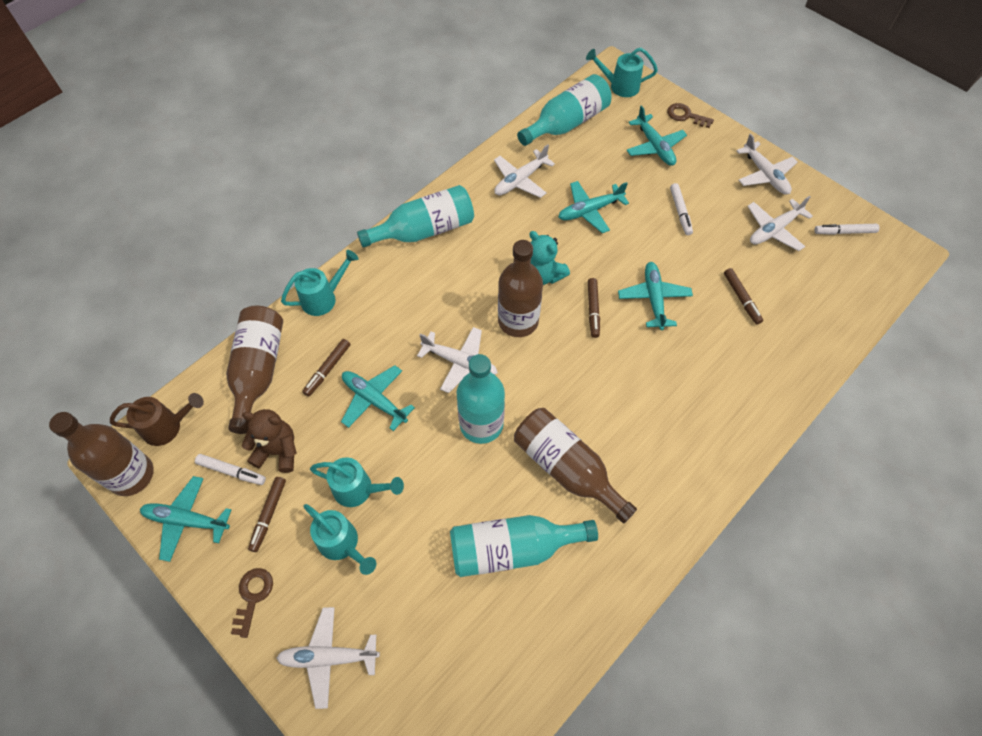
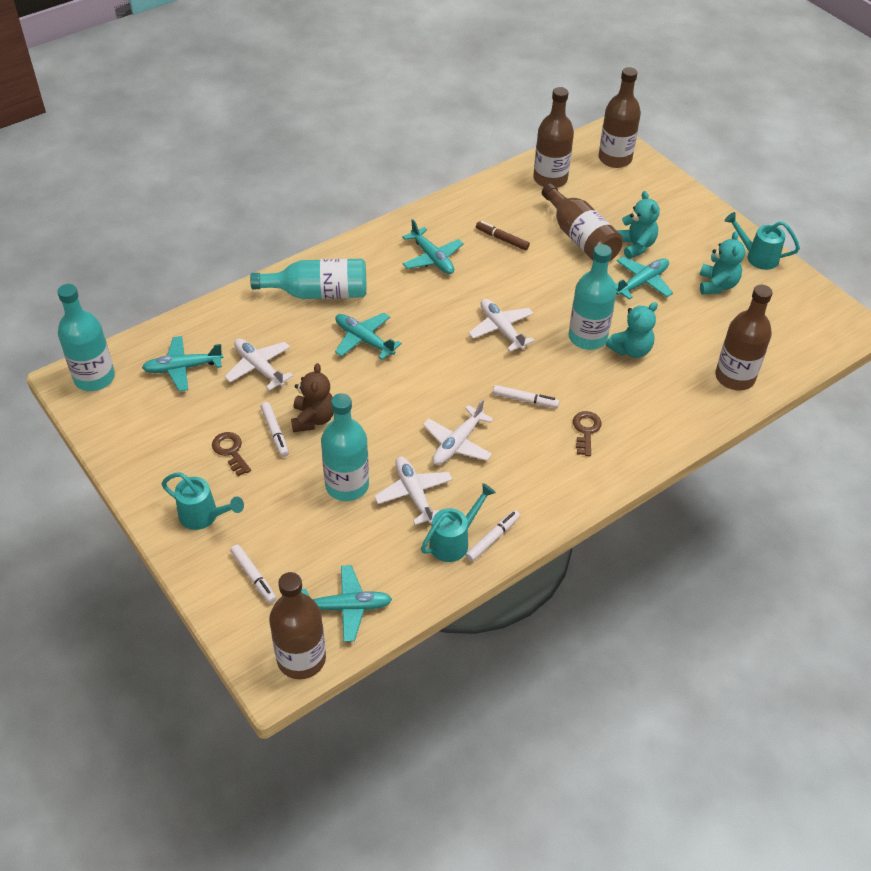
brown bottle: [49,412,154,496] [226,306,283,434] [498,240,543,337] [514,408,637,524] = 4 -> [269,572,326,679] [533,87,574,188] [542,184,623,261] [599,67,641,168] [715,285,773,390] = 5
brown marker: [248,477,286,552] [302,339,350,397] [588,278,600,338] [724,268,763,325] = 4 -> [476,221,530,250] = 1
brown watering can: [110,393,204,446] = 1 -> none = 0
turquoise teddy bear: [530,231,570,285] = 1 -> [606,302,658,358] [617,191,660,259] [700,231,745,295] = 3
turquoise watering can: [281,250,359,316] [303,504,376,575] [310,457,404,507] [586,48,658,97] = 4 -> [162,472,244,530] [421,483,496,562] [724,212,800,270] = 3
white marker: [195,454,266,485] [670,183,693,235] [814,224,879,235] = 3 -> [230,544,277,604] [261,402,289,457] [465,510,520,562] [493,385,560,408] = 4
white plane: [277,607,380,709] [417,327,498,393] [494,144,555,198] [736,133,797,195] [747,196,813,251] = 5 -> [225,338,293,391] [374,456,453,525] [423,399,493,465] [468,299,534,352] = 4

